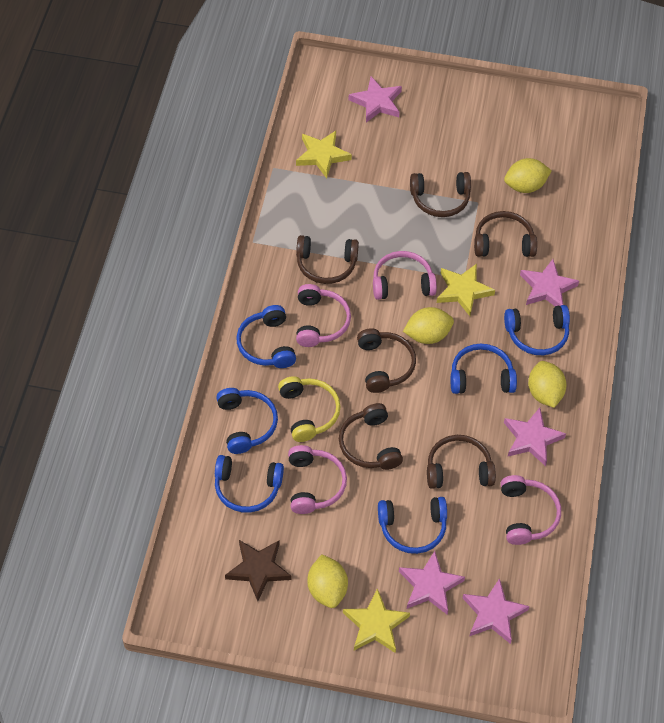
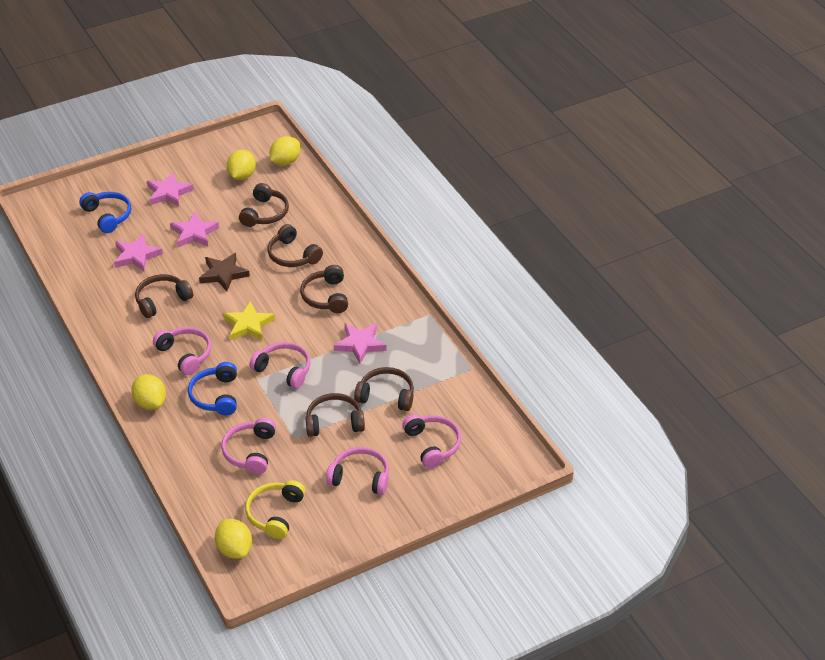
blue headphones: [215,455,284,513] [216,388,278,454] [236,305,296,368] [378,497,447,554] [451,344,517,394] [504,305,570,355] = 6 -> [79,192,131,233] [188,362,237,415] = 2
pink headphones: [288,445,347,514] [296,284,351,347] [373,251,437,300] [501,475,561,545] = 4 -> [153,327,211,375] [221,418,276,474] [250,342,310,389] [326,447,389,495] [402,414,461,469] = 5
pink star: [349,77,402,122] [399,551,465,615] [462,578,530,644] [504,408,566,466] [520,259,579,306] = 5 -> [114,234,163,271] [147,172,194,207] [170,211,219,247] [334,323,387,364] = 4
yellow star: [296,131,352,178] [343,588,410,653] [437,264,495,316] = 3 -> [223,301,275,341] = 1

